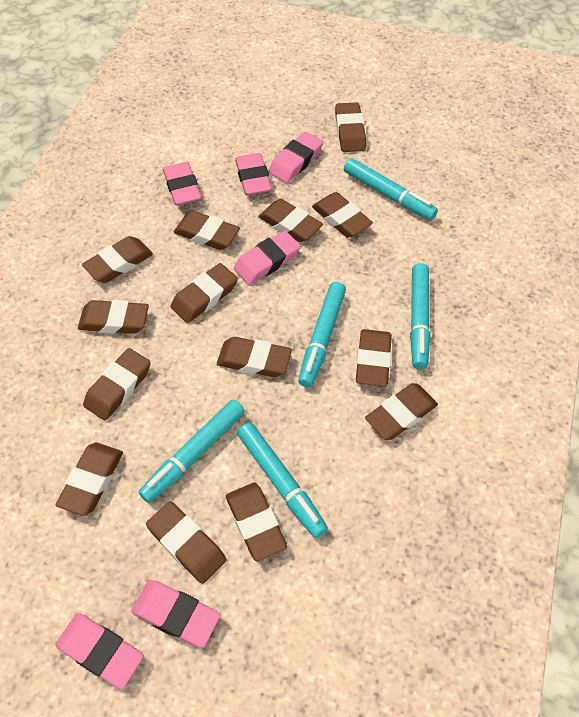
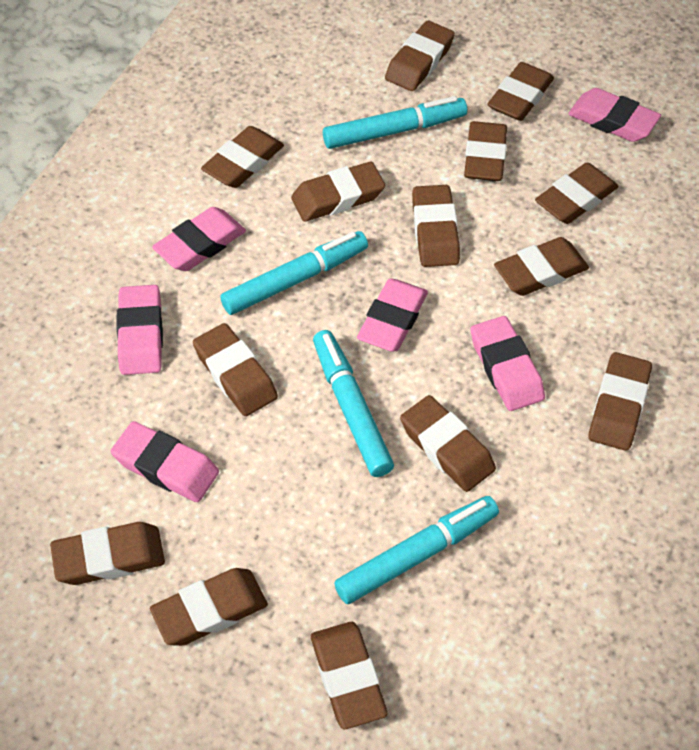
turquoise marker: [139,399,245,503] [237,422,328,538] [298,282,346,388] [344,158,438,220] [410,263,431,369] = 5 -> [221,231,368,315] [313,330,394,477] [323,96,467,149] [334,496,499,604] = 4

